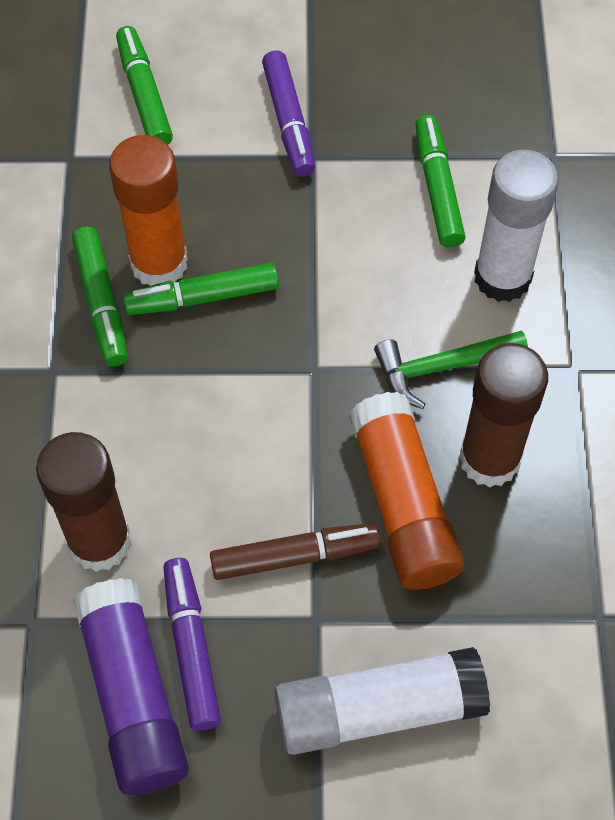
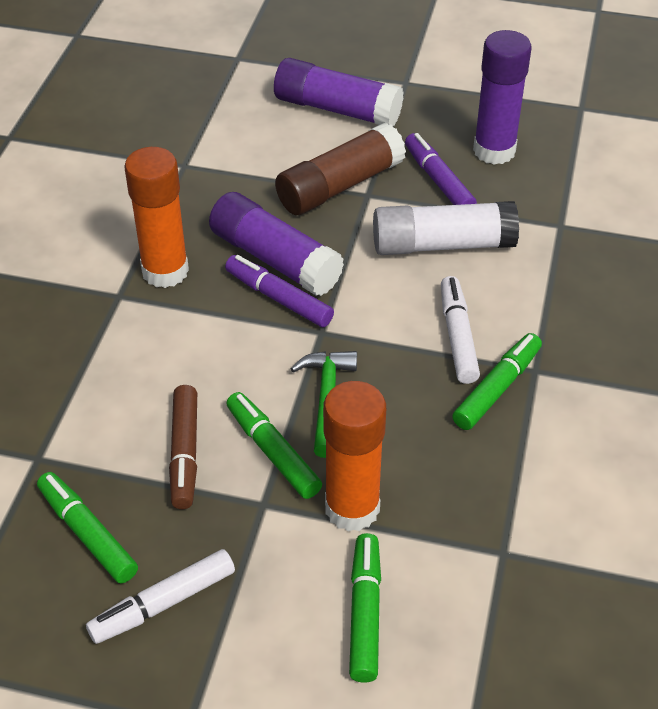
brown glue stick: [36,432,131,572] [459,343,548,488] = 2 -> [275,122,406,215] = 1
purple glue stick: [73,578,189,795] = 1 -> [209,192,344,296] [274,58,404,126] [473,30,531,165] = 3
white glue stick: [274,647,490,755] [474,150,559,302] = 2 -> [373,201,519,255] = 1
white marker: none = 0 -> [86,549,235,644] [441,276,480,384] = 2

